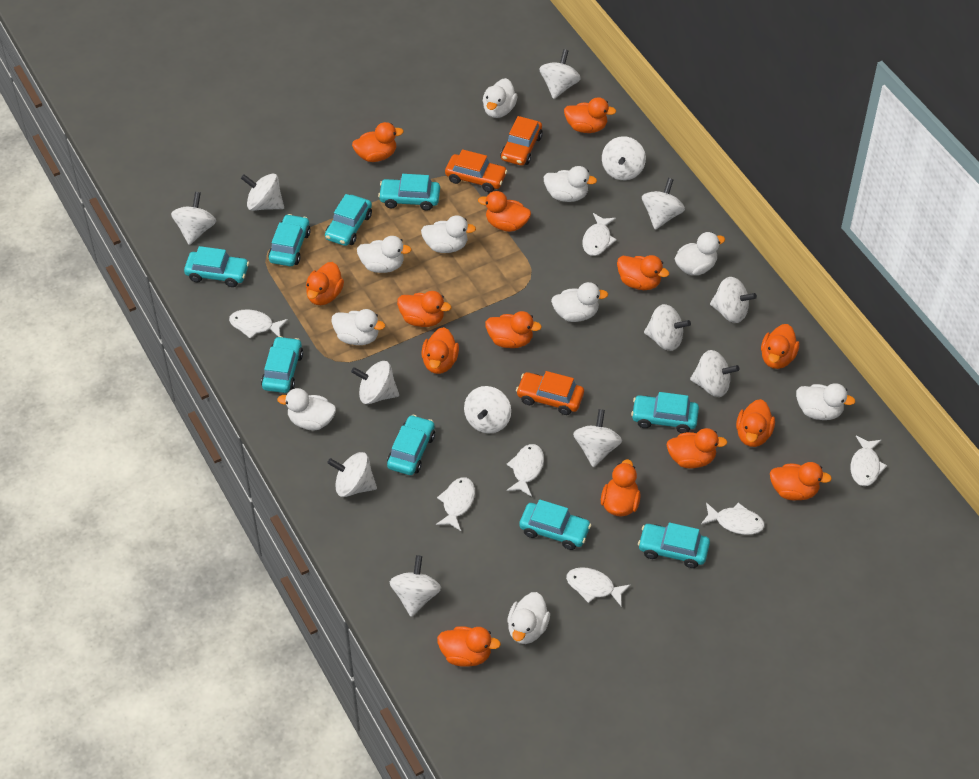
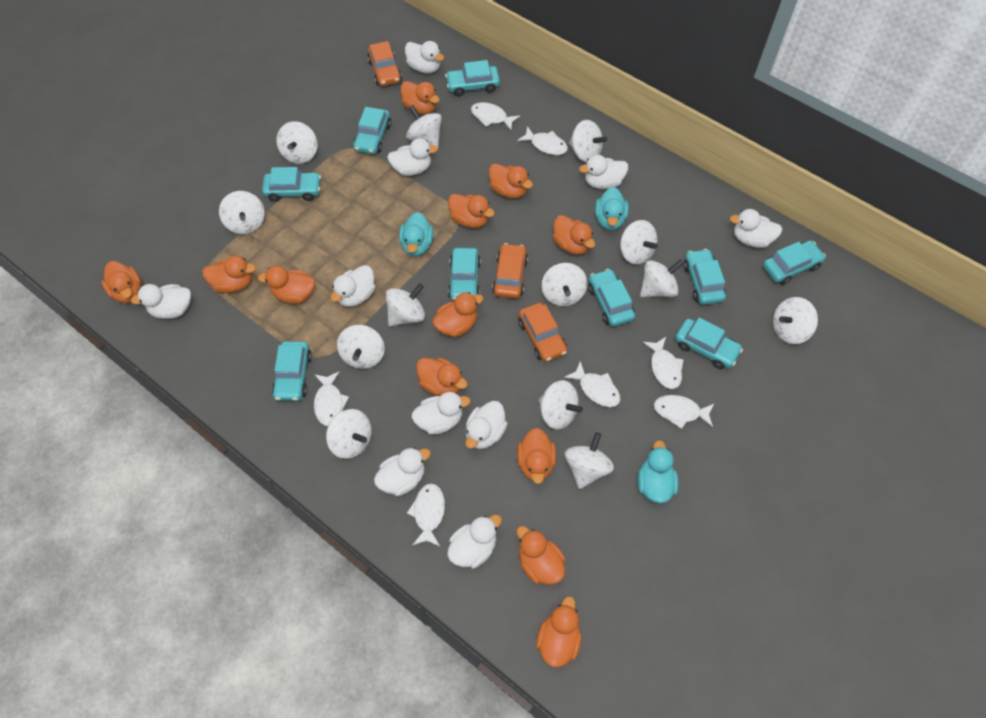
orange duck: [306,262,344,305] [352,122,404,162] [397,291,451,327] [421,327,459,374] [437,626,501,667] [478,191,531,232] [485,311,542,348] [564,97,616,133] [601,459,641,517] [617,255,669,290] [666,428,727,469] [736,399,775,447] [761,324,799,369] [770,462,832,500] = 14 -> [101,261,141,303] [202,256,256,293] [258,266,315,304] [401,81,440,114] [416,358,468,396] [432,292,484,337] [448,194,495,228] [489,163,533,199] [517,428,556,484] [517,526,566,584] [536,596,582,667] [553,215,595,255] = 12
turquoise duck: none = 0 -> [399,212,434,256] [595,187,629,230] [638,440,678,503] = 3

